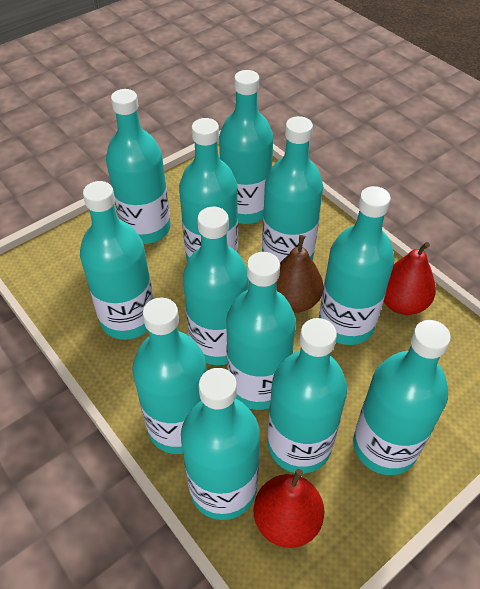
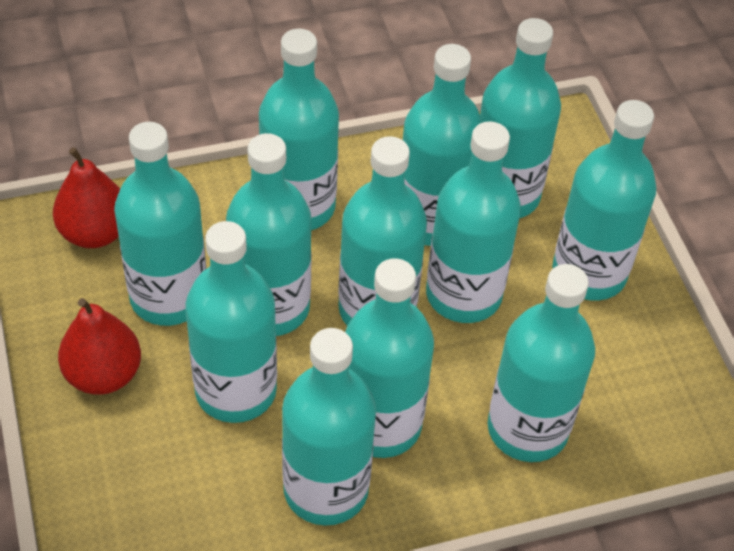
brown pear: [276,235,323,313] = 1 -> none = 0

